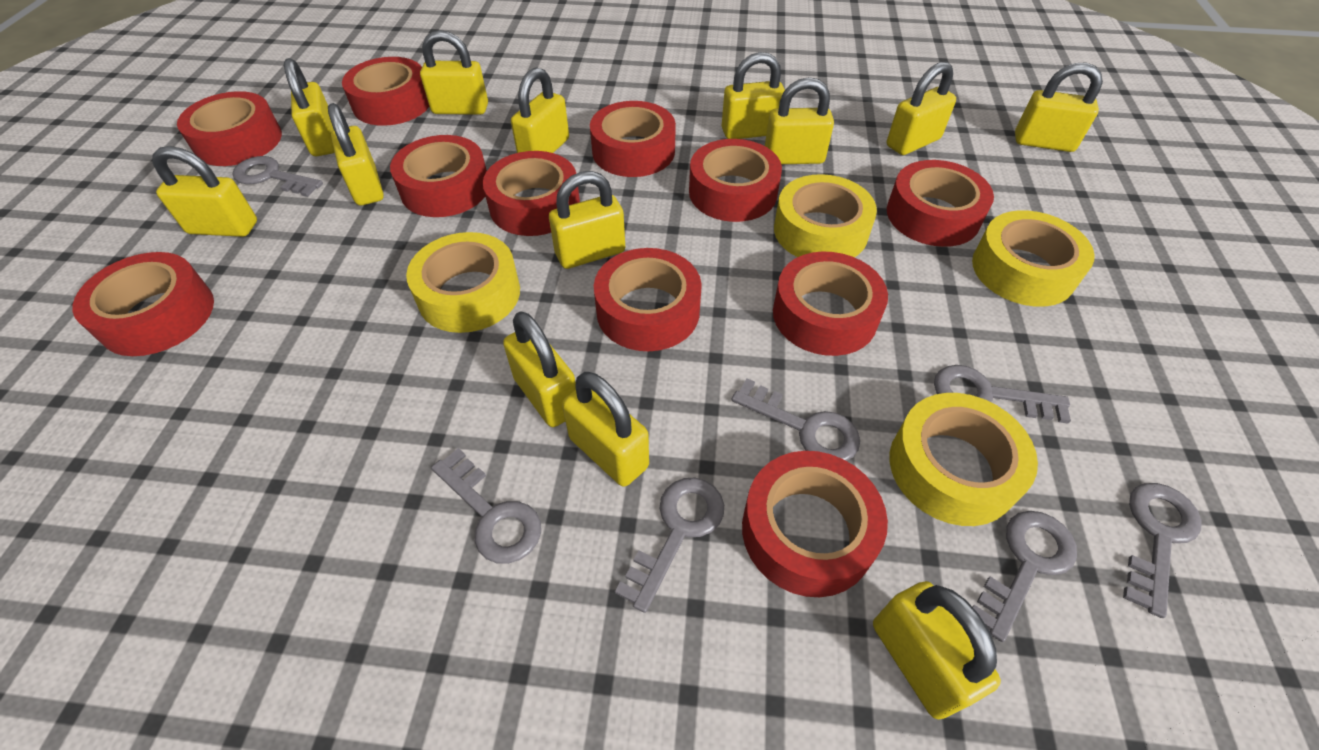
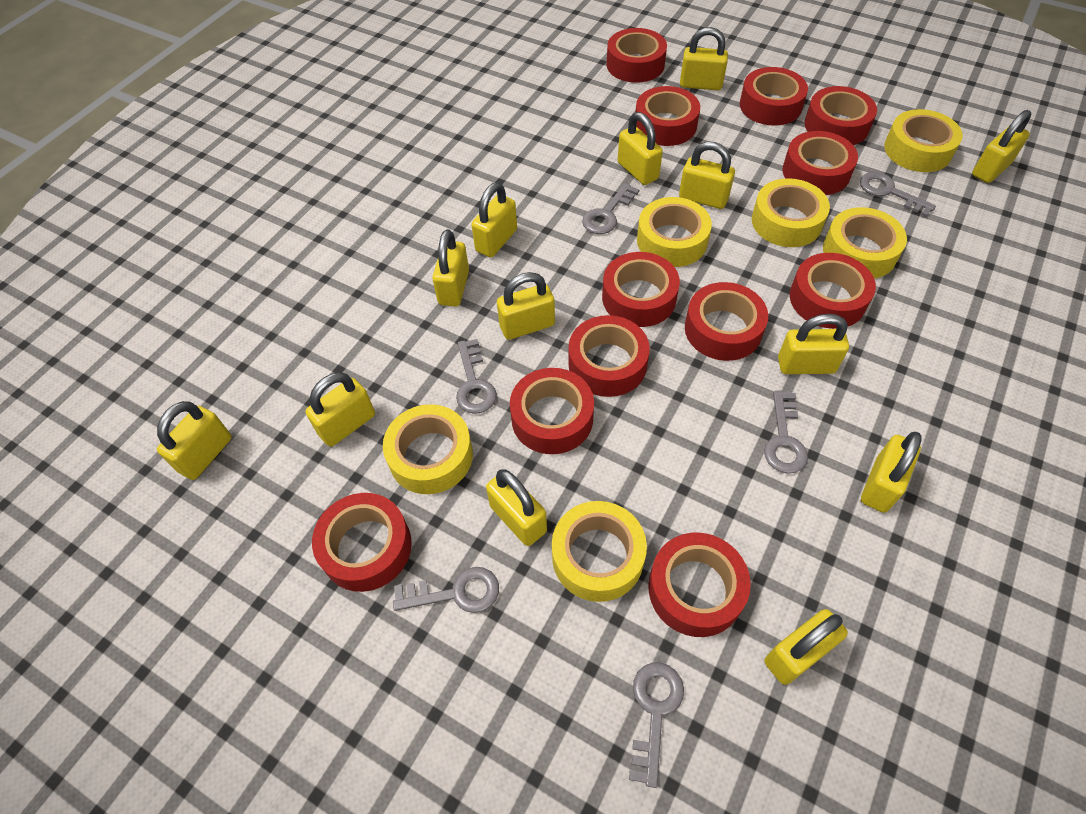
grey key: [233,156,323,197] [431,448,541,564] [615,478,724,613] [731,379,860,461] [934,365,1071,424] [972,511,1077,642] [1123,483,1202,618] = 7 -> [393,567,499,613] [456,339,497,414] [582,183,639,234] [629,663,684,788] [764,390,808,474] [860,172,936,217] = 6
red tape: [72,252,214,356] [177,91,282,166] [342,57,429,126] [390,135,487,217] [483,151,580,236] [590,101,676,177] [594,248,702,351] [689,139,782,222] [742,451,888,597] [773,252,888,356] [887,160,994,247] = 11 -> [312,493,412,592] [510,368,594,454] [568,315,650,397] [602,252,680,327] [607,28,667,83] [635,86,700,146] [648,533,751,637] [685,282,768,361] [740,67,808,126] [783,131,858,195] [790,253,876,329] [804,86,877,145] = 12
yellow tape: [406,232,520,333] [774,174,877,257] [890,393,1038,526] [972,210,1095,307] = 4 -> [383,404,473,494] [552,501,647,602] [637,197,712,267] [752,178,830,247] [823,207,907,279] [884,109,963,172] = 6

